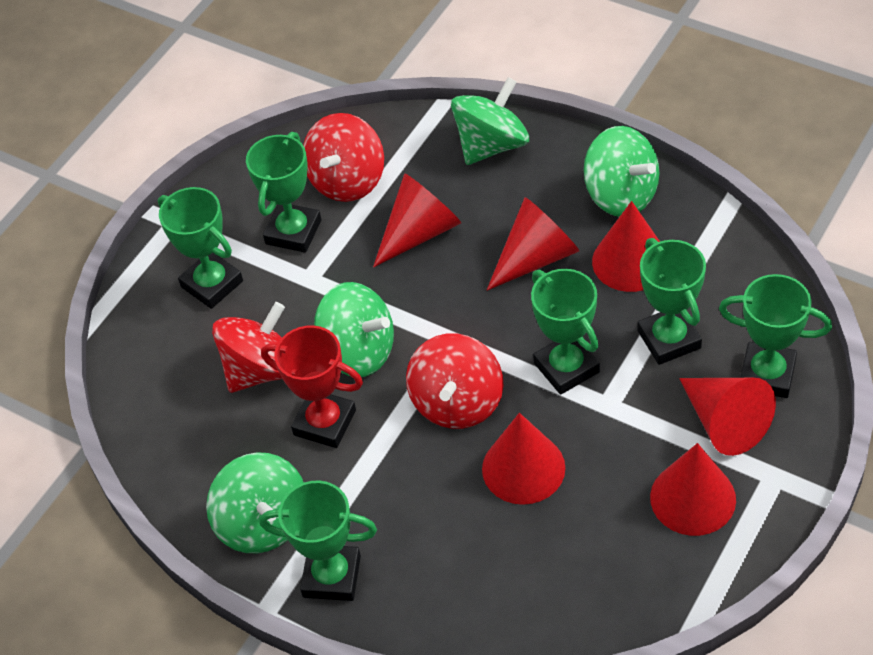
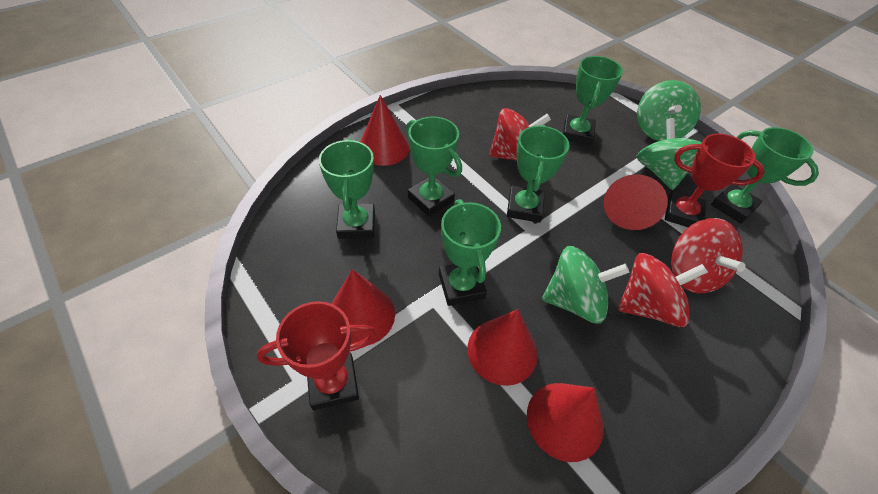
green spinning top: [206,452,304,553] [314,282,394,377] [451,77,529,165] [584,126,659,217] = 4 -> [542,246,629,324] [636,118,702,190] [637,80,701,141] = 3
red cone: [373,174,461,267] [482,413,565,505] [487,197,580,290] [592,201,660,292] [650,443,736,536] [679,378,776,456] = 6 -> [331,269,395,346] [360,95,409,166] [467,309,538,386] [527,383,604,462] [604,174,668,230] = 5
red trophy: [261,326,363,448] = 1 -> [257,301,377,410] [665,134,765,227] = 2

